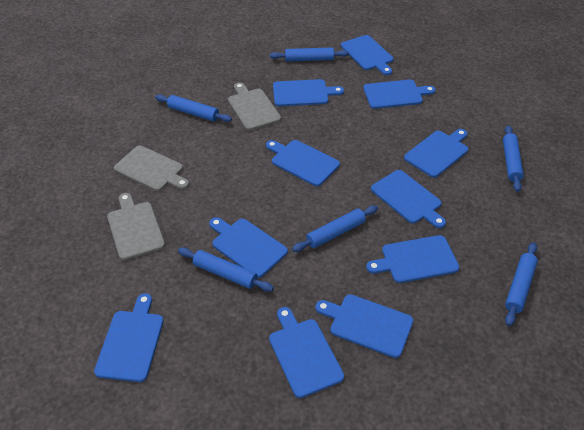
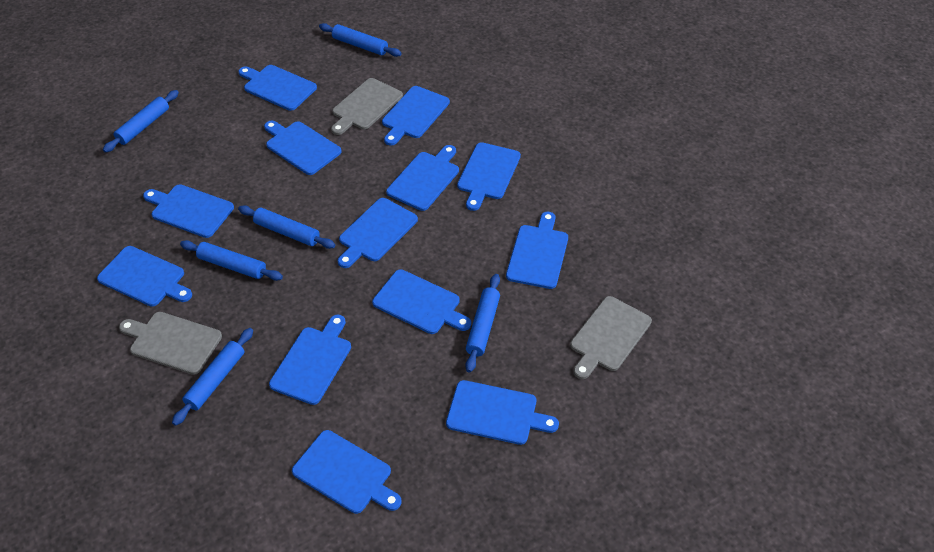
blue cutting board: [94,293,164,382] [209,217,288,278] [266,140,340,186] [269,307,344,398] [273,79,344,106] [315,294,413,358] [341,35,393,75] [363,80,436,109] [366,235,459,283] [371,170,446,228] [404,129,468,178] = 11 -> [97,246,192,307] [143,184,234,238] [238,65,317,111] [264,121,342,175] [269,315,351,405] [292,430,401,514] [338,198,418,268] [372,269,471,334] [382,86,450,146] [386,145,459,211] [446,380,559,445] [457,142,521,211] [506,212,568,289] = 13

